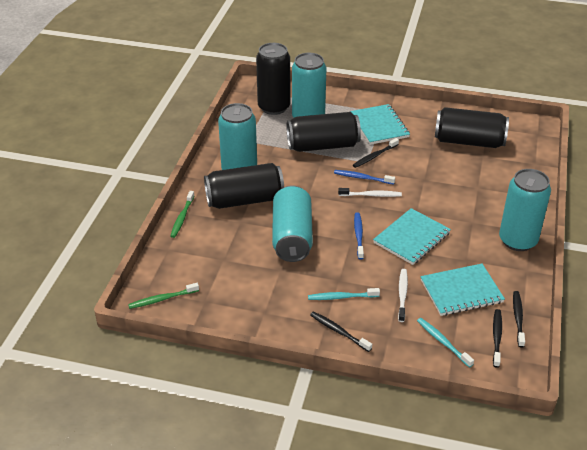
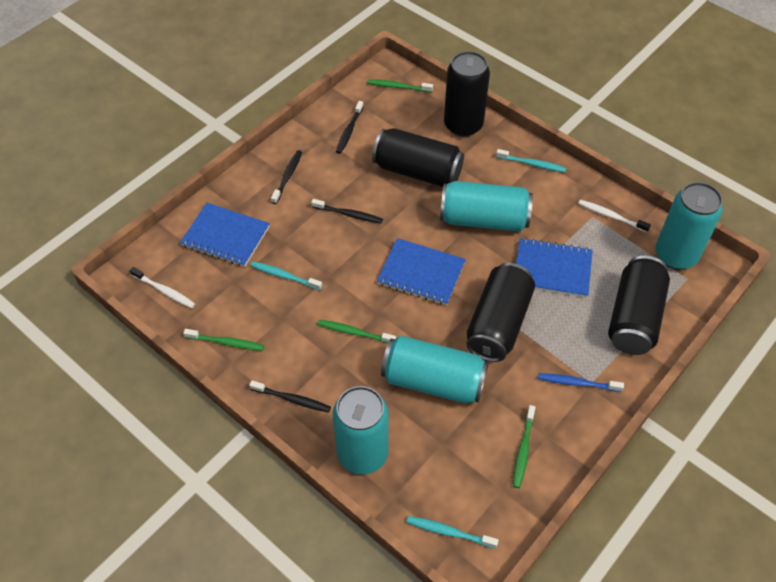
blue notebook: none = 0 -> [180,203,270,267] [377,238,466,305] [516,238,593,298] = 3
blue toothbrush: [334,170,395,185] [354,212,364,259] = 2 -> [538,373,624,392] = 1
green toothbrush: [128,283,199,309] [170,191,194,238] = 2 -> [183,329,264,351] [318,320,396,344] [367,79,433,92] [513,405,536,488] = 4
turquoise notebook: [350,104,410,145] [373,208,451,265] [421,264,505,316] = 3 -> none = 0
turquoise toothbrush: [308,288,380,300] [417,318,474,368] = 2 -> [250,261,322,290] [407,516,499,549] [496,149,566,172] = 3

